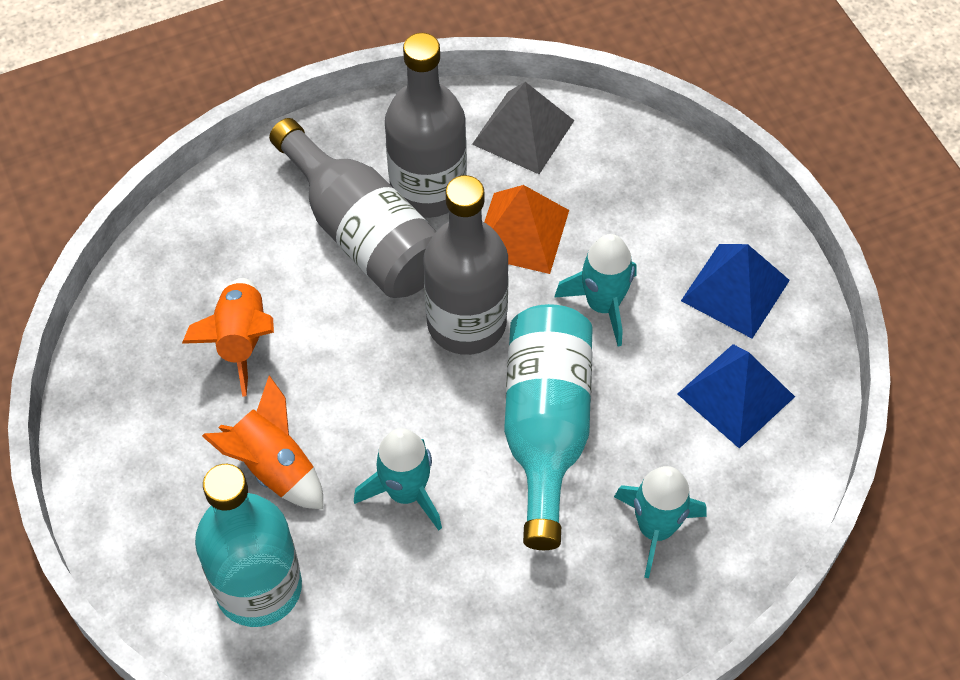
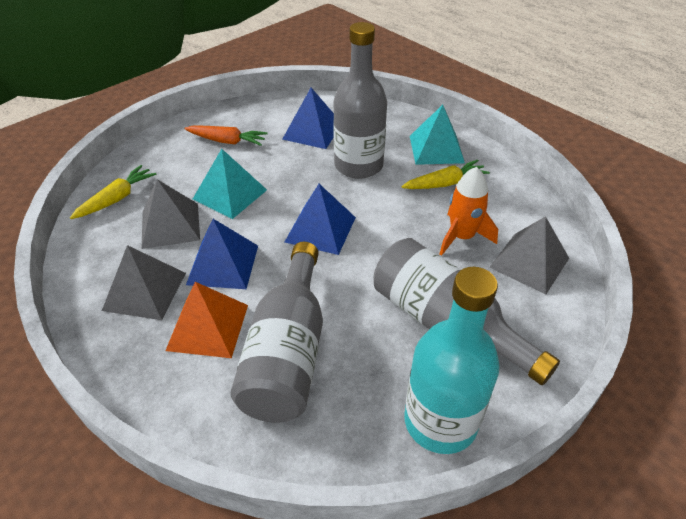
blue pyramid: [678,344,795,449] [681,244,790,339] = 2 -> [186,219,258,289] [282,88,334,149] [285,184,356,255] = 3
grey pyramid: [472,82,574,174] = 1 -> [102,245,186,320] [141,179,200,249] [489,216,569,294] = 3
orange carrot: none = 0 -> [185,125,268,146] = 1
orange rocket: [182,278,274,397] [202,375,323,509] = 2 -> [440,167,498,256] = 1
turquoise bottle: [195,464,302,627] [504,304,593,550] = 2 -> [404,267,500,454] = 1
turquoise pyramid: none = 0 -> [193,149,267,219] [410,105,465,165] = 2
turquoise rocket: [354,428,442,530] [554,234,636,347] [614,466,707,578] = 3 -> none = 0
yellow carrot: none = 0 -> [70,165,157,219] [401,160,490,189] = 2

